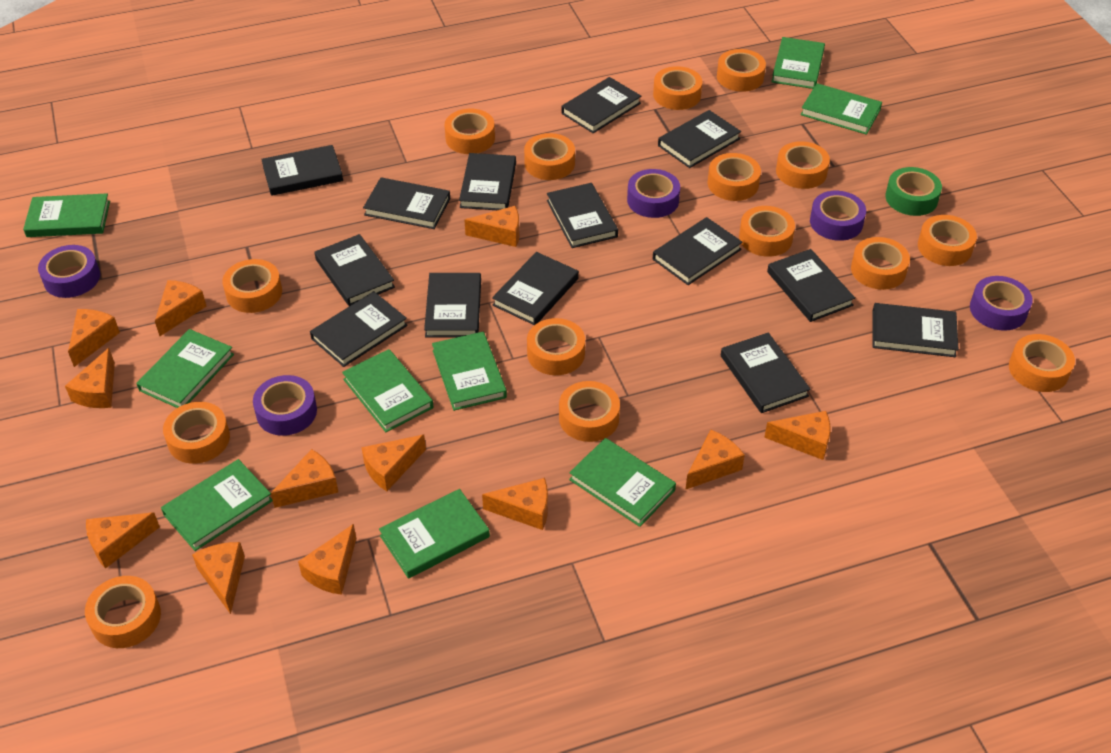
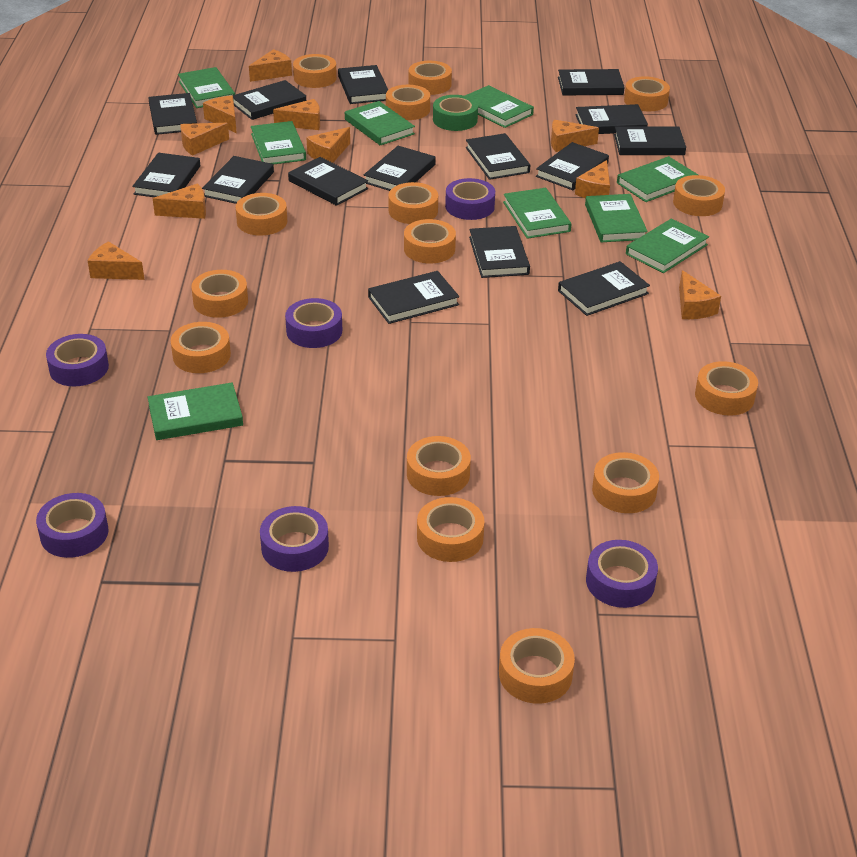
black book: [261,145,343,196] [310,291,408,367] [314,234,395,306] [363,177,450,229] [424,273,481,338] [459,153,516,210] [492,252,579,325] [547,183,618,248] [561,77,641,133] [653,217,743,285] [658,110,741,168] [721,332,811,413] [767,249,855,322] [872,303,959,357] = 14 -> [132,153,200,197] [148,93,197,135] [202,156,274,204] [232,80,306,120] [288,157,368,206] [338,65,388,104] [364,146,436,191] [368,271,459,324] [466,133,530,180] [469,226,530,278] [536,142,609,190] [558,69,625,95] [558,261,650,316] [576,104,648,134] [614,126,686,155] = 15
orange cheese: [65,348,115,408] [68,309,120,367] [86,512,160,569] [155,280,207,336] [192,542,245,614] [271,449,338,508] [298,524,356,595] [361,435,426,491] [464,206,519,247] [482,478,548,530] [685,430,745,490] [764,411,831,460] = 12 -> [88,241,145,280] [153,184,206,219] [180,123,229,156] [203,96,237,133] [249,49,292,82] [273,99,320,130] [306,127,350,163] [551,120,599,152] [575,160,610,198] [679,270,721,319] = 10
purple tape: [38,245,100,298] [253,375,317,436] [627,169,680,218] [810,191,866,241] [970,276,1033,331] = 5 -> [36,493,109,558] [46,334,109,386] [260,506,329,572] [285,298,342,348] [445,178,495,220] [586,540,658,608] = 6

